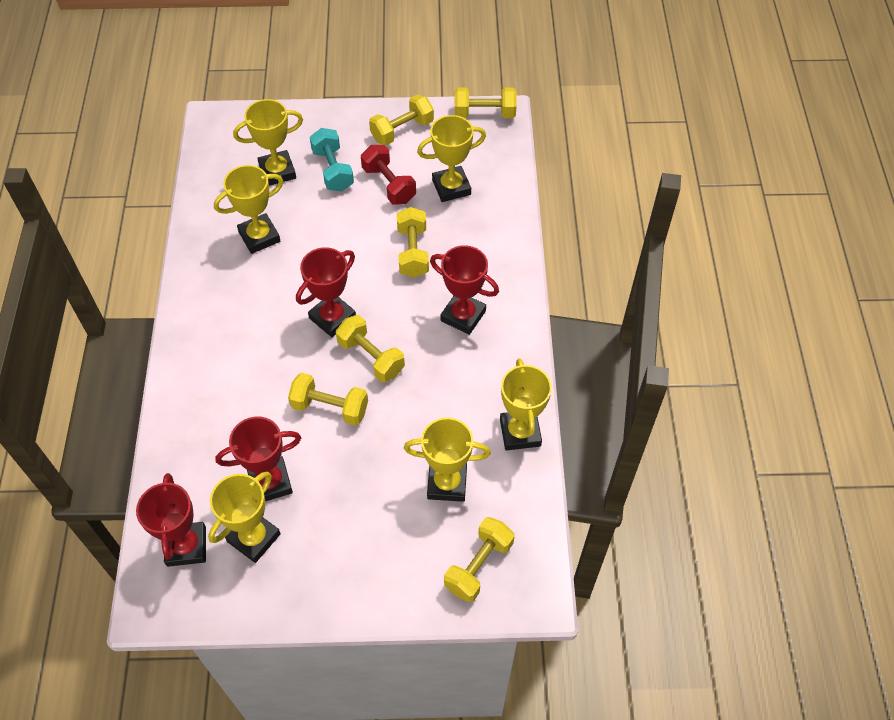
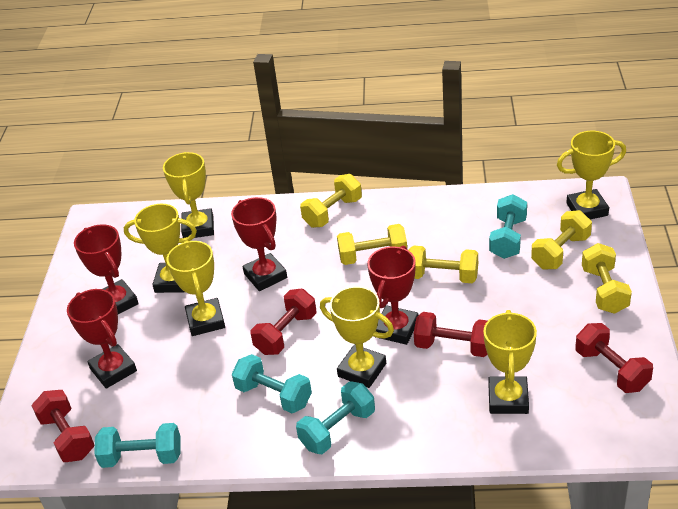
red dumbbell: [361,145,416,205] = 1 -> [31,390,95,462] [250,289,317,355] [414,312,488,357] [575,323,653,393] = 4
turquoise dumbbell: [310,128,354,192] = 1 -> [94,423,181,468] [232,354,312,413] [296,381,375,454] [489,194,527,259] = 4
yellow dumbbell: [288,373,368,426] [336,315,405,382] [369,95,434,146] [397,207,429,278] [444,517,515,602] [455,87,517,118] = 6 -> [300,174,362,228] [337,224,407,265] [409,246,478,283] [531,210,592,270] [582,243,632,314] = 5

